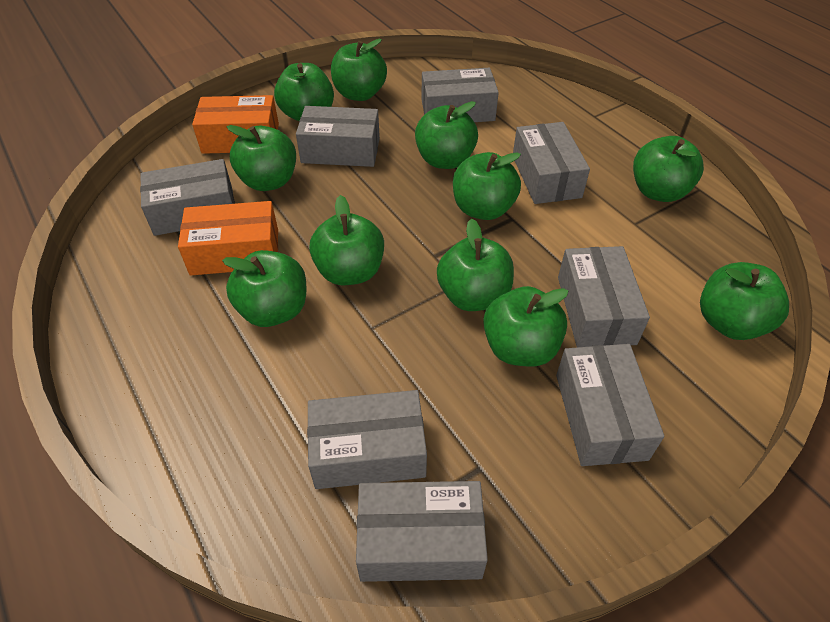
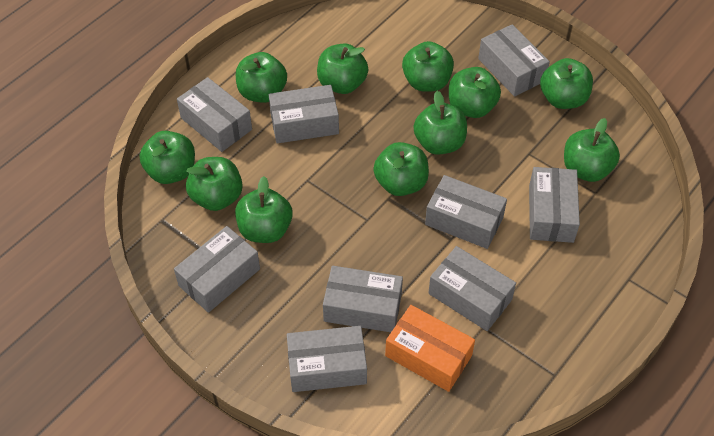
grey box: [140,159,235,236] [296,106,380,167] [307,390,427,489] [356,481,488,582] [422,68,499,122] [513,122,590,204] [556,344,664,466] [558,246,650,347] = 8 -> [174,226,260,313] [177,77,252,152] [269,85,339,144] [287,326,367,392] [323,266,403,332] [425,175,507,249] [428,246,516,331] [478,24,550,97] [529,167,580,243] = 9
orange box: [178,201,278,276] [192,95,279,154] = 2 -> [385,305,475,392] = 1

